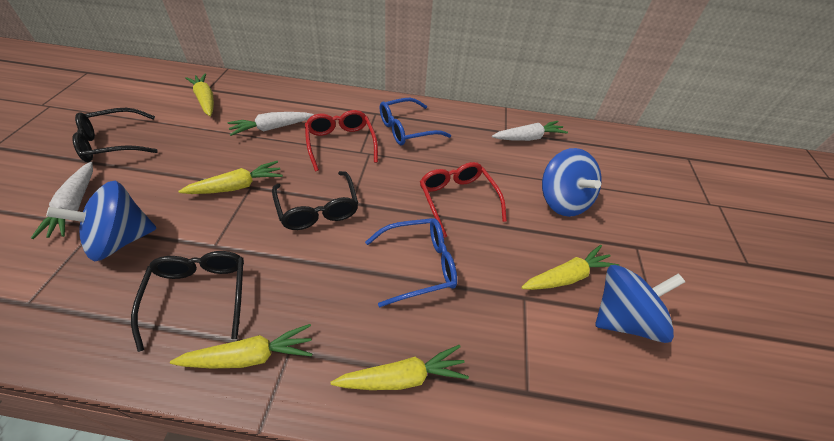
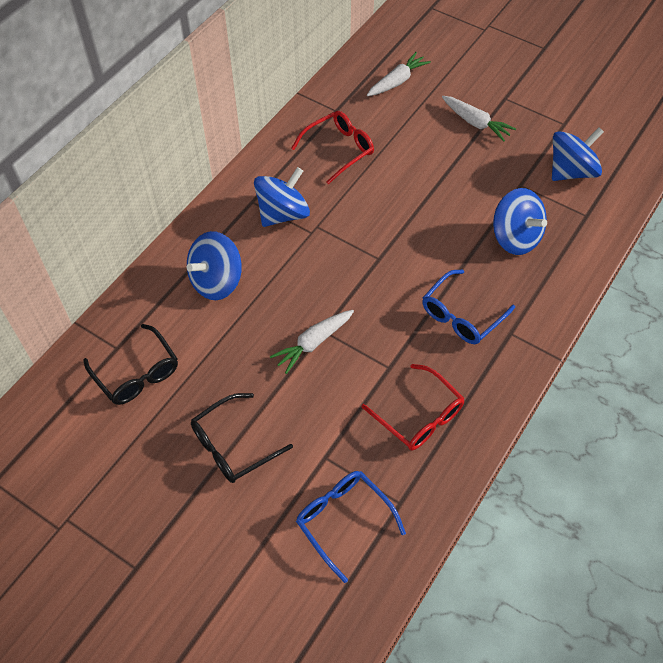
black glasses: [72,108,158,162] [131,251,244,352] [272,171,358,230] = 3 -> [83,324,178,405] [191,393,293,483] = 2
blue spinning top: [46,181,157,261] [542,148,602,217] [595,265,685,343] = 3 -> [187,231,242,300] [254,167,310,227] [493,188,547,255] [552,127,604,181] = 4
yellow carrot: [170,324,313,369] [178,161,283,194] [185,74,214,116] [331,345,469,390] [521,245,619,290] = 5 -> none = 0

